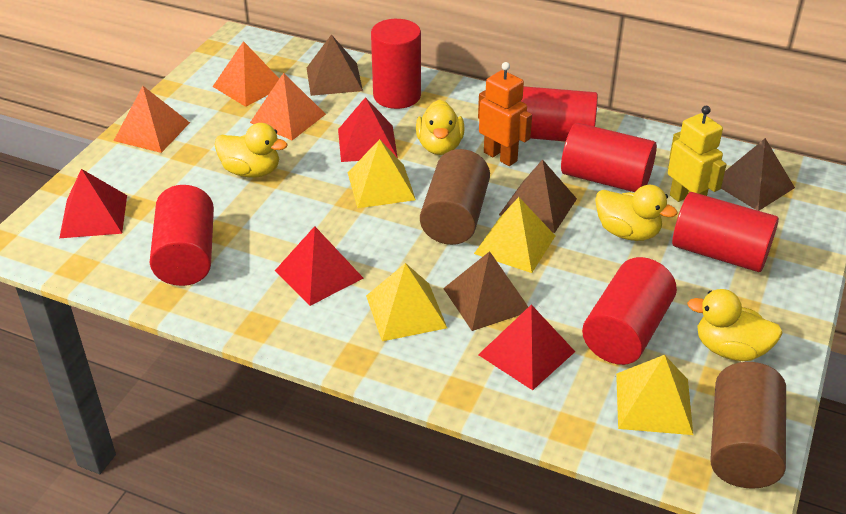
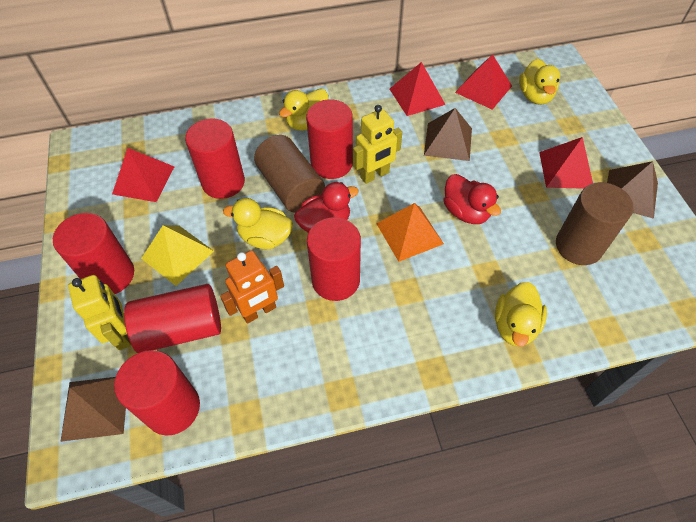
brown pyramid: [307,34,363,96] [443,251,528,331] [499,159,577,233] [721,138,795,211] = 4 -> [60,377,126,442] [424,108,472,161] [607,161,658,219] = 3
orange pyramid: [114,86,190,153] [212,41,279,107] [250,73,326,140] = 3 -> [376,203,444,262] = 1
red duck: none = 0 -> [294,182,359,233] [444,174,501,224] = 2
yellow pyramid: [348,139,416,208] [366,263,447,341] [474,197,555,273] [616,355,693,435] = 4 -> [141,225,214,286] = 1
yellow robot: [668,106,727,202] = 1 -> [68,275,131,350] [353,105,402,184] = 2

